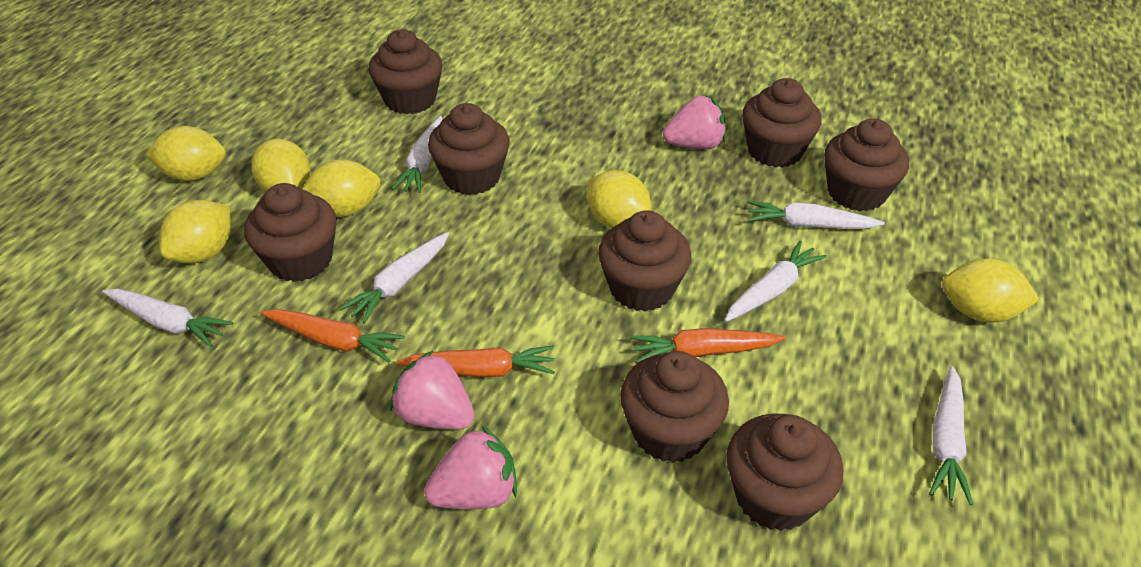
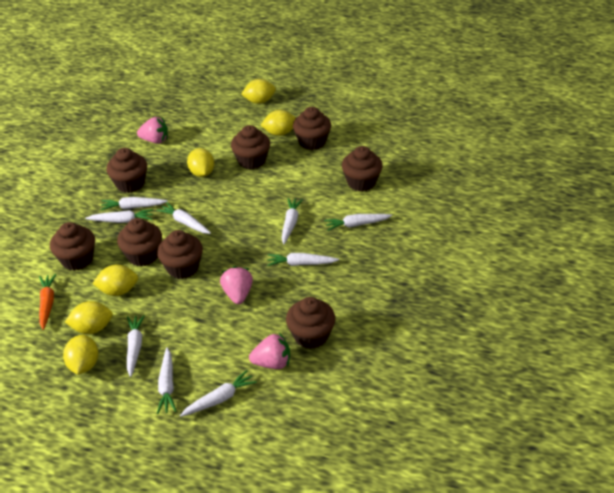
orange carrot: [261,309,405,363] [396,345,555,377] [630,328,785,364] = 3 -> [39,274,56,330] = 1
white carrot: [102,289,233,347] [339,232,449,324] [391,116,442,193] [725,241,827,322] [747,201,885,229] [929,366,973,505] = 6 -> [85,209,153,223] [100,197,168,210] [127,315,145,377] [156,202,211,234] [157,347,176,414] [180,370,257,417] [267,253,339,266] [282,198,303,244] [324,214,392,231] = 9

